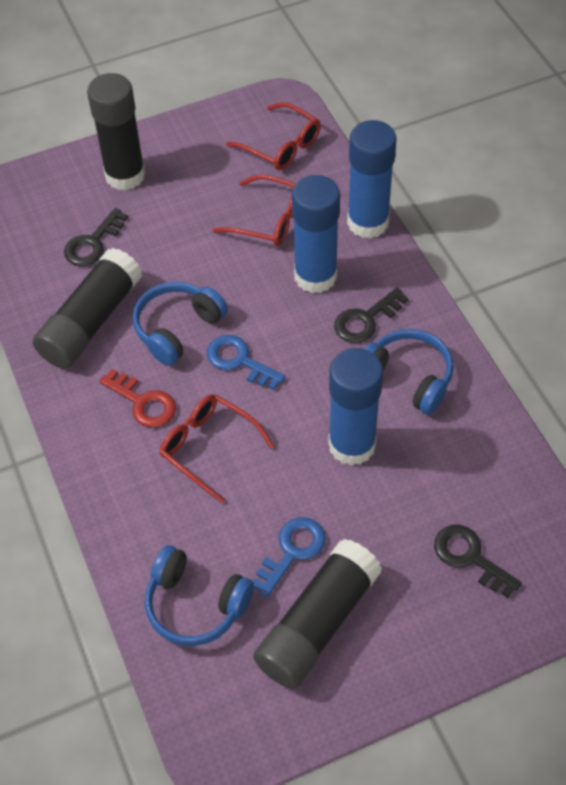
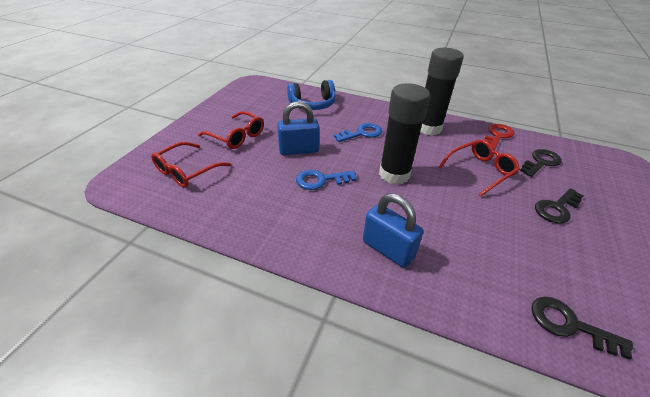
black glue stick: [33,248,142,369] [87,73,146,191] [253,539,382,689] = 3 -> [379,83,430,185] [420,48,464,135] = 2
blue glue stick: [292,175,340,293] [328,348,383,466] [347,120,396,239] = 3 -> none = 0
blue headphones: [133,282,228,366] [145,545,254,646] [364,329,454,414] = 3 -> [287,80,336,110] = 1
blue padlock: none = 0 -> [277,101,320,155] [363,193,423,268] = 2

